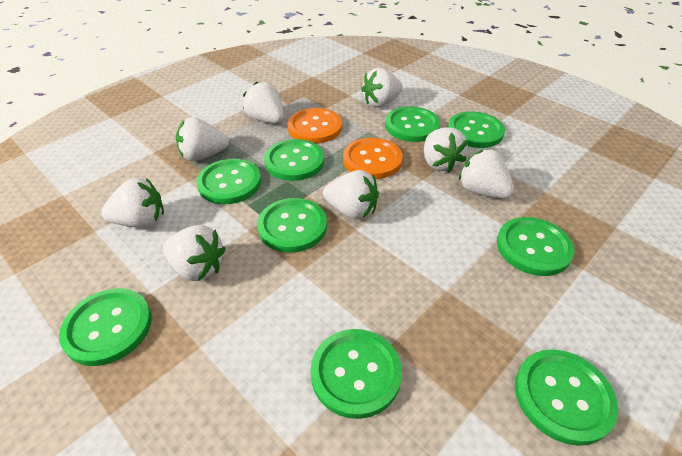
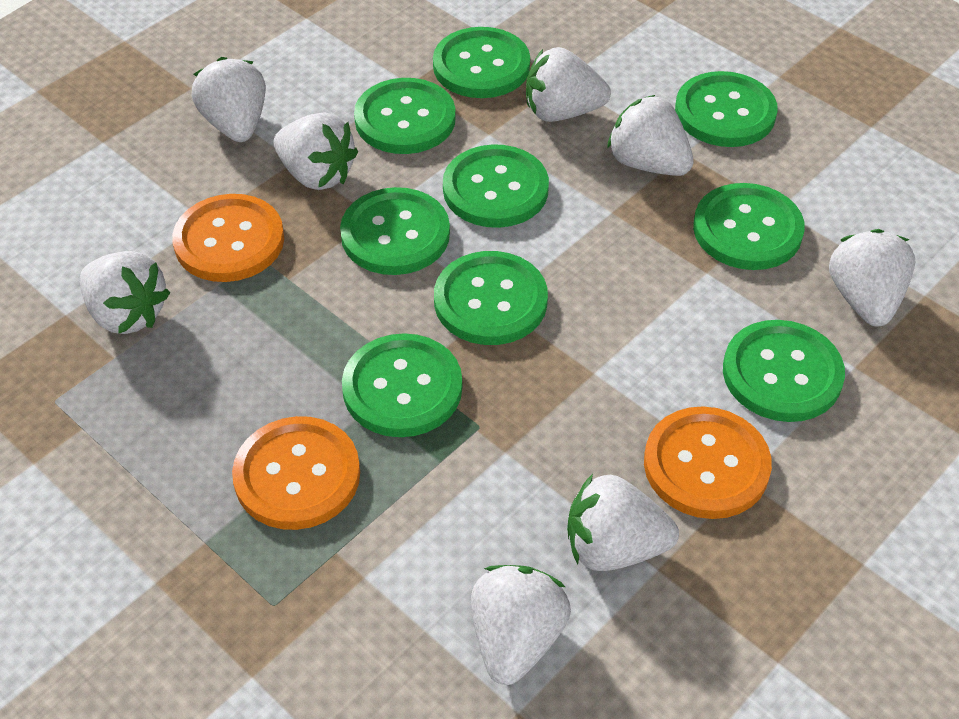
orange button: [287,108,342,144] [343,138,403,179] = 2 -> [172,194,284,282] [232,416,360,530] [644,406,772,519] = 3

